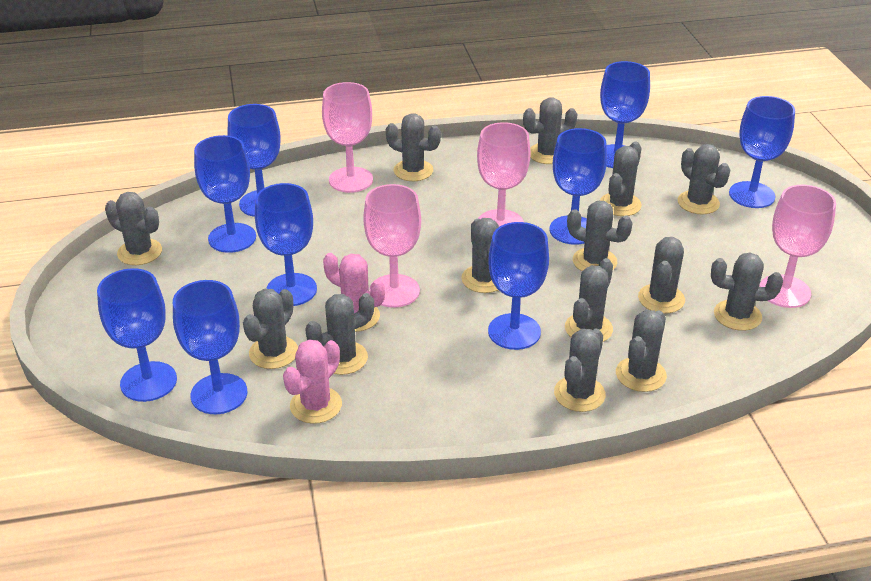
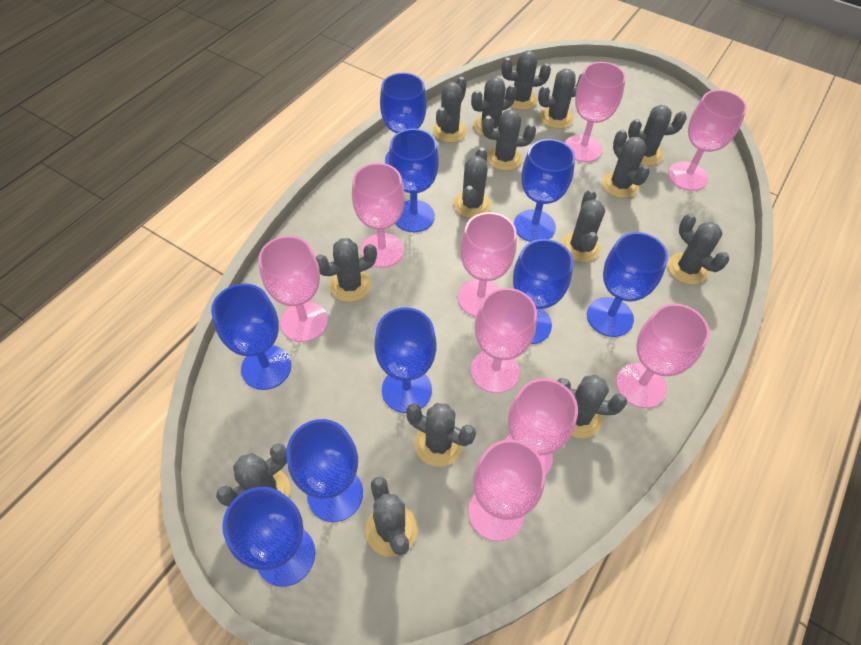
grey cactus: [105,192,162,265] [243,289,298,369] [305,293,374,375] [386,113,441,181] [461,218,499,293] [523,97,578,164] [554,328,606,412] [565,258,613,342] [567,201,633,271] [600,142,642,216] [616,310,667,392] [638,237,685,314] [678,144,730,215] [711,253,783,331] = 14 -> [216,443,290,507] [316,238,377,302] [365,477,418,557] [406,403,476,467] [433,77,467,143] [453,147,491,218] [471,77,517,136] [482,109,536,171] [501,51,551,110] [538,69,582,129] [557,375,627,438] [561,189,605,262] [602,129,650,198] [628,105,687,166] [668,213,729,285] = 15
pink cactus: [283,339,342,424] [323,253,385,332] = 2 -> none = 0
pink goblet: [322,82,373,193] [363,184,421,308] [477,122,531,227] [759,185,836,308] = 4 -> [259,236,328,342] [352,163,405,268] [458,212,517,317] [468,439,546,541] [471,288,537,393] [505,378,578,476] [565,62,626,162] [616,303,710,408] [668,90,747,191] = 9

